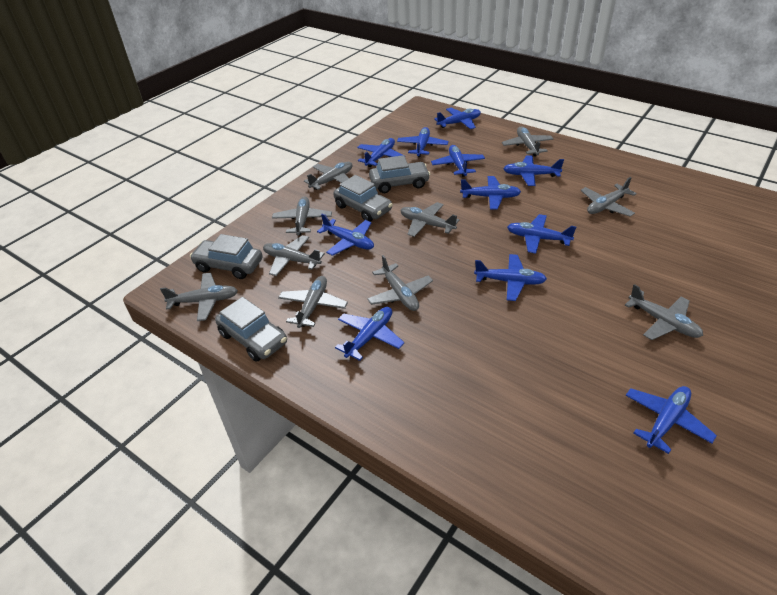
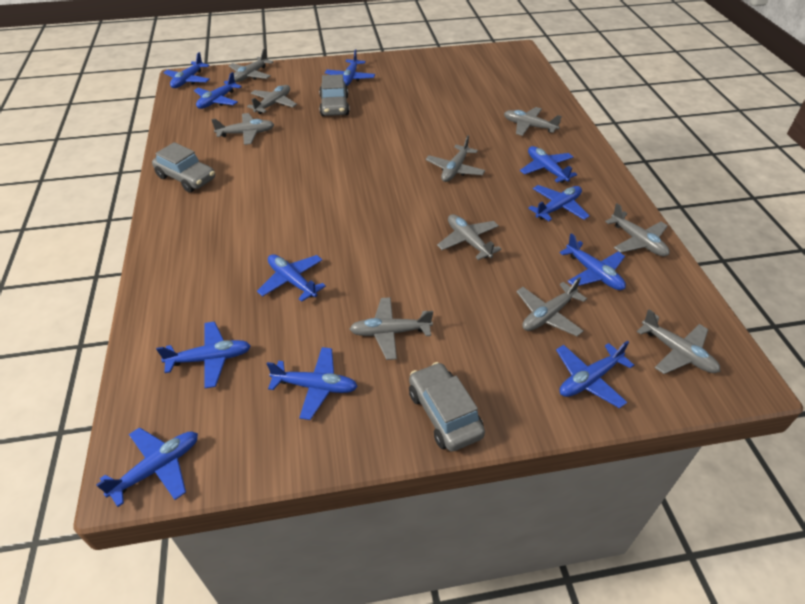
grey car: [190,234,263,279] [215,297,287,362] [333,175,393,222] [369,155,430,193] = 4 -> [152,142,215,193] [319,74,350,116] [409,362,485,452] = 3

